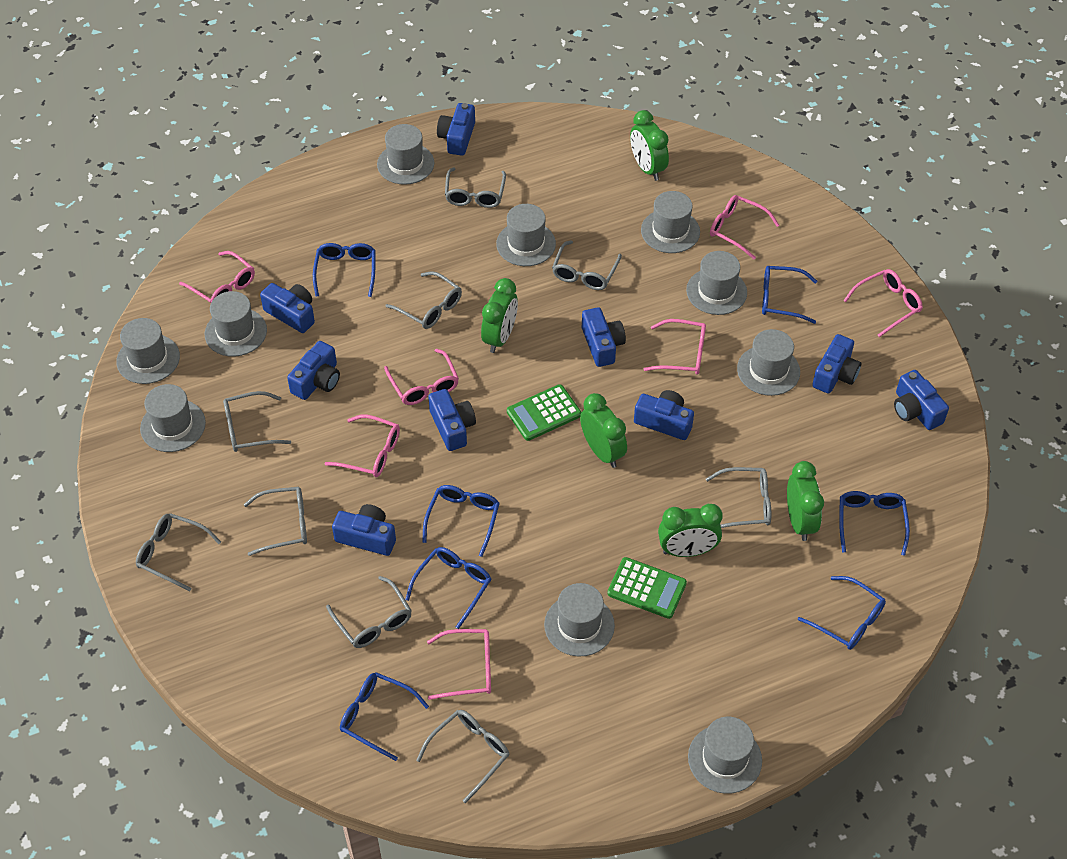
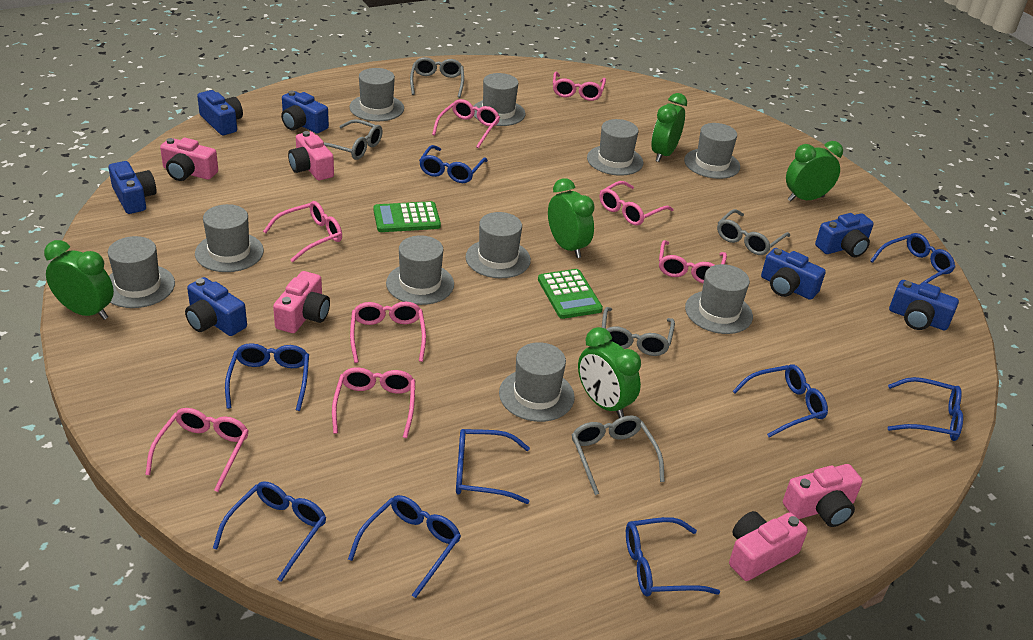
blue camera: [260,283,315,333] [287,341,340,400] [332,504,396,556] [428,389,476,451] [437,103,475,156] [582,307,626,367] [634,390,694,440] [812,334,861,394] [894,370,949,430] = 9 -> [109,161,157,214] [185,277,247,336] [197,90,243,135] [281,91,329,133] [761,248,826,300] [815,213,874,257] [889,280,959,330] = 7
blue glasses: [313,243,375,297] [340,672,429,761] [405,547,491,629] [422,485,500,557] [762,266,817,324] [798,576,886,650] [839,491,910,556] = 7 -> [213,481,326,582] [225,343,309,411] [348,495,461,598] [419,145,488,183] [456,429,530,504] [626,517,720,597] [733,364,828,438] [870,233,955,285] [888,377,963,441] = 9
grey glasses: [136,513,221,591] [223,391,291,452] [244,487,307,556] [326,576,412,648] [385,271,462,329] [416,710,510,803] [445,167,506,208] [552,240,622,290] [706,467,771,528] = 9 -> [324,119,383,160] [410,57,464,98] [571,416,665,495] [602,307,675,356] [717,209,790,255] = 5
pink camera: none = 0 -> [160,138,218,181] [273,271,330,333] [288,131,334,180] [729,511,808,581] [783,464,863,527] = 5
pink glasses: [179,251,255,303] [324,414,400,477] [384,349,459,405] [427,629,491,700] [644,319,706,375] [710,195,779,259] [843,269,923,337] = 7 -> [145,408,249,492] [263,201,342,262] [332,367,415,438] [350,302,426,363] [432,99,500,148] [553,71,606,101] [599,181,673,226] [659,240,727,283] = 8

